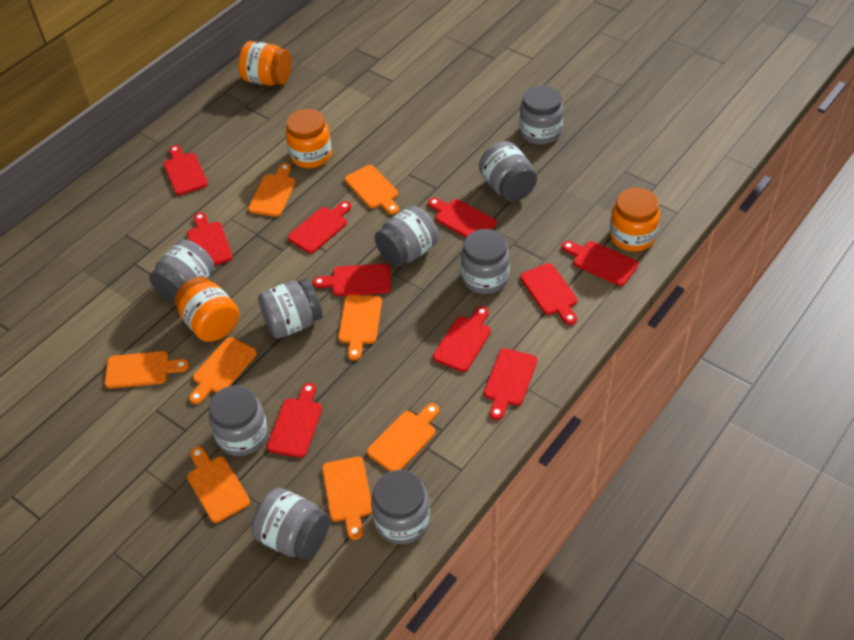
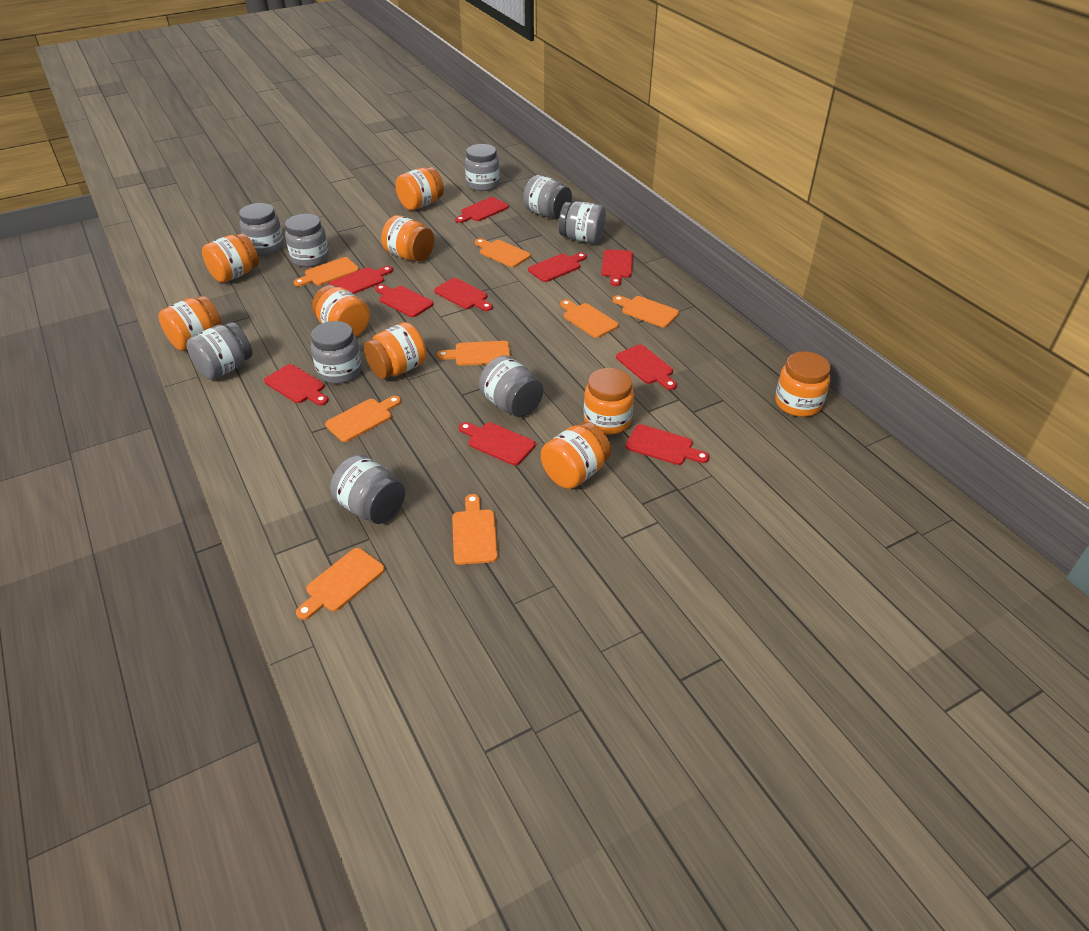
orange jar: [175,277,239,342] [238,41,291,86] [285,109,332,168] [610,188,660,252] = 4 -> [158,296,222,351] [202,233,259,283] [312,285,370,337] [364,322,427,379] [381,215,434,262] [395,167,444,210] [541,422,611,489] [584,368,634,435] [775,351,831,417] = 9

